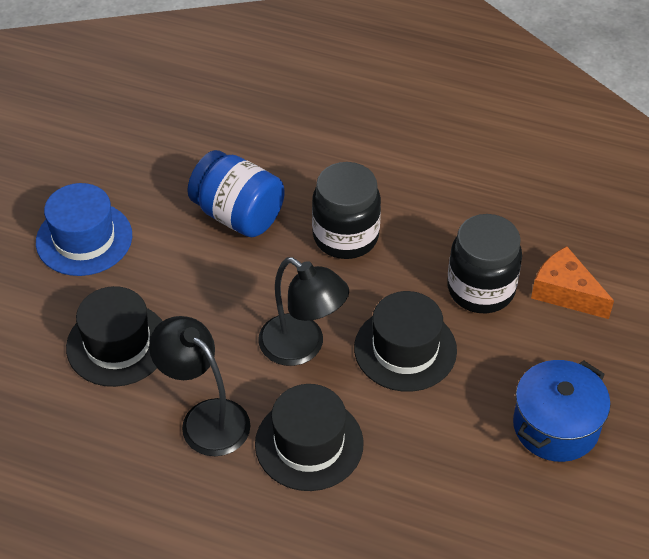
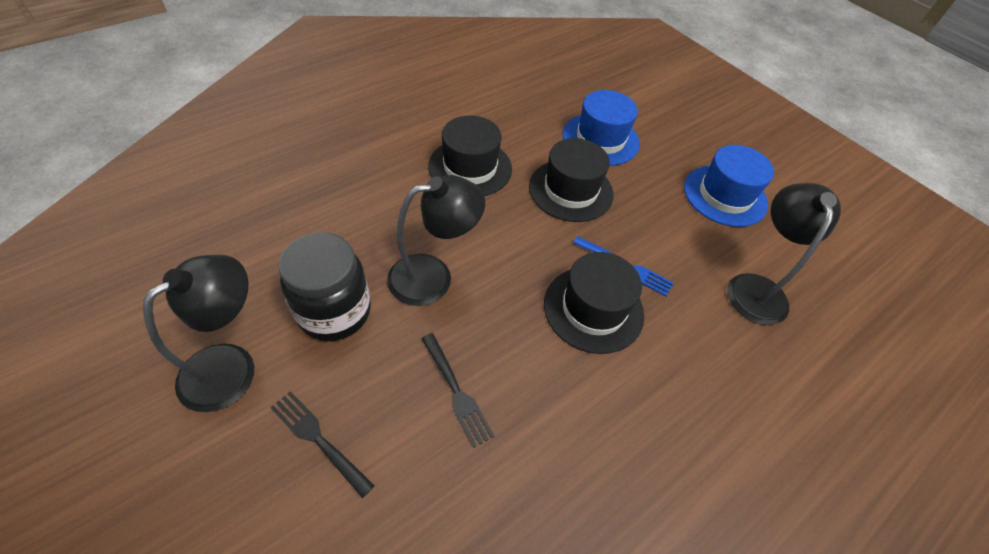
black fork: none = 0 -> [270,391,375,498] [421,333,494,448] = 2
black jar: [312,162,381,259] [447,214,522,313] = 2 -> [278,232,371,341] = 1
black lamp: [149,316,250,456] [258,257,349,366] = 2 -> [143,255,254,412] [387,175,485,306] [727,183,841,325] = 3
blue fork: none = 0 -> [573,236,674,296] = 1
blue hat: [36,183,132,276] = 1 -> [563,90,640,166] [684,145,774,227] = 2
blue jar: [187,150,285,237] = 1 -> none = 0
blue pot: [513,360,611,462] = 1 -> none = 0
orange cheese: [531,246,614,319] = 1 -> none = 0

